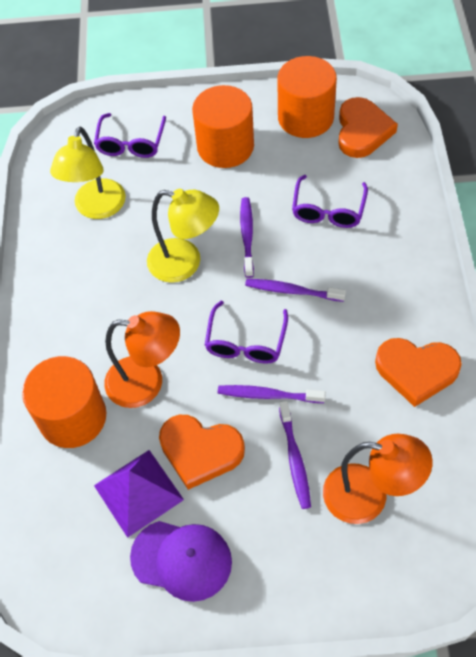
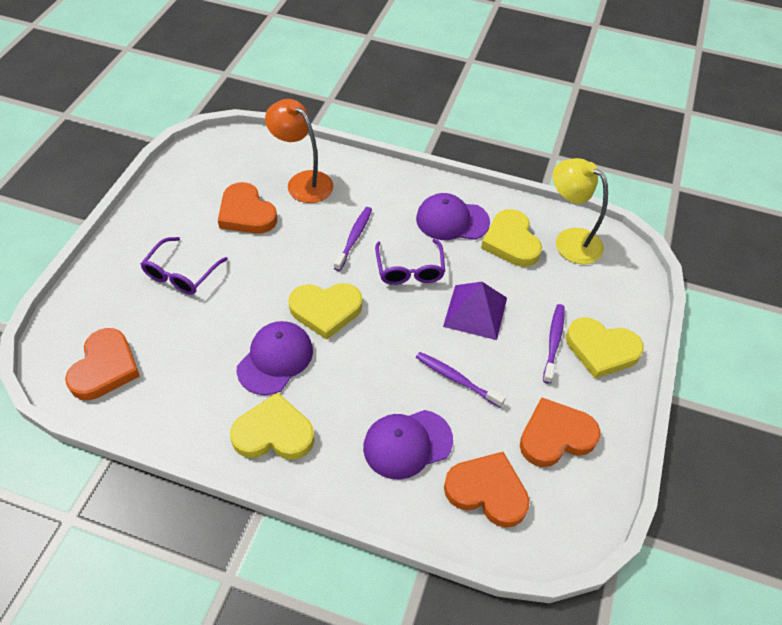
orange cylinder: [22,356,107,448] [192,85,254,168] [277,56,337,138] = 3 -> none = 0
orange heart: [159,415,245,490] [338,97,398,158] [375,338,462,407] = 3 -> [65,328,140,400] [218,182,277,234] [444,452,530,528] [520,397,601,467] = 4
orange lamp: [104,311,180,408] [323,433,432,524] = 2 -> [265,99,333,203] = 1
purple cap: [130,521,232,602] = 1 -> [237,321,313,395] [363,410,453,479] [416,193,490,240] = 3
purple glasses: [94,113,166,158] [205,301,288,364] [292,175,368,228] = 3 -> [141,237,228,295] [375,239,445,285] = 2
purple toothbrush: [218,385,326,403] [240,197,254,278] [245,279,346,302] [279,401,311,509] = 4 -> [334,207,372,271] [416,352,506,407] [543,304,565,384] = 3
yellow heart: none = 0 -> [230,392,315,460] [288,283,362,340] [481,209,542,267] [566,317,644,379] = 4
yellow lamp: [50,127,126,219] [147,189,219,283] = 2 -> [553,158,608,264] = 1

